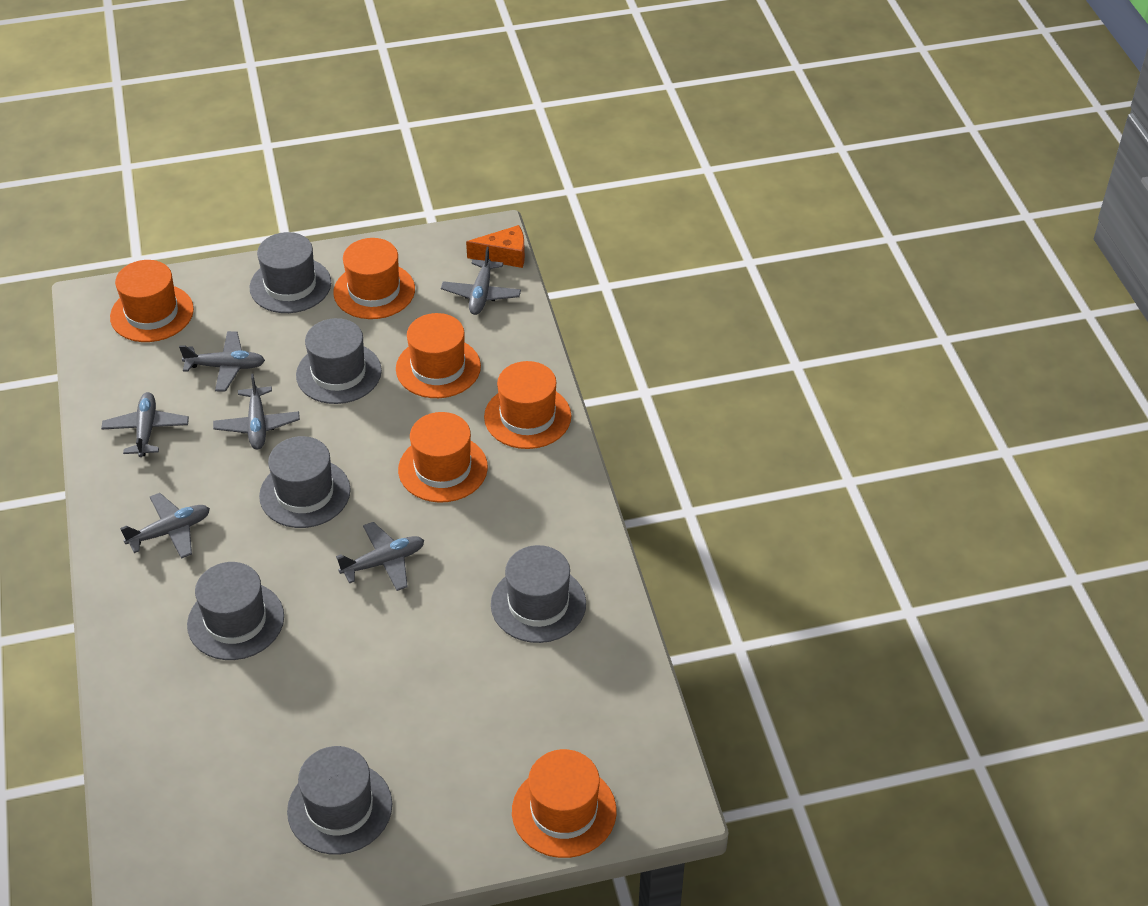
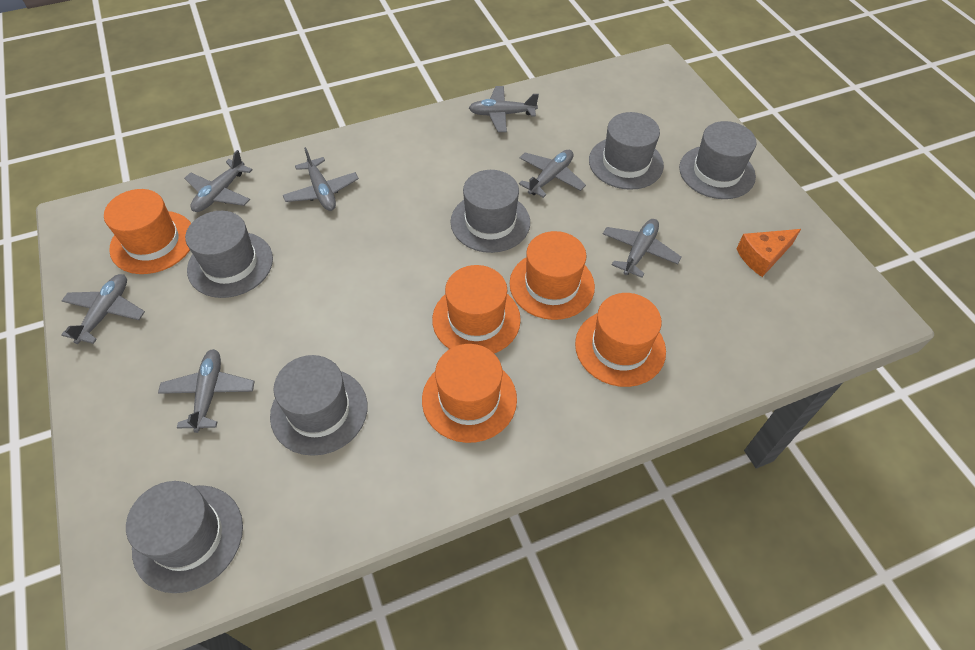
grey plane: [101,392,189,457] [120,493,210,559] [179,331,265,391] [213,374,300,449] [336,522,424,591] [441,247,521,315] = 6 -> [61,274,145,344] [158,349,255,433] [184,150,253,212] [283,147,359,211] [469,86,539,132] [519,150,586,198] [603,219,681,278] = 7
orange hat: [110,260,194,342] [333,238,415,319] [396,313,481,398] [398,412,488,503] [484,361,571,449] [512,749,617,858] = 6 -> [104,189,191,274] [422,344,517,443] [432,265,521,353] [510,231,595,320] [575,293,666,387] = 5

